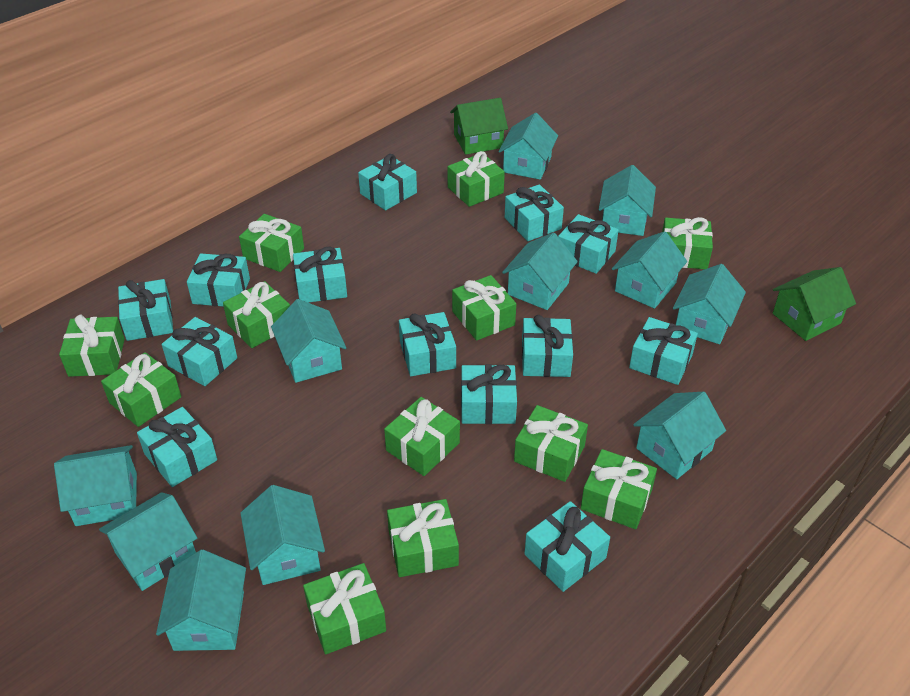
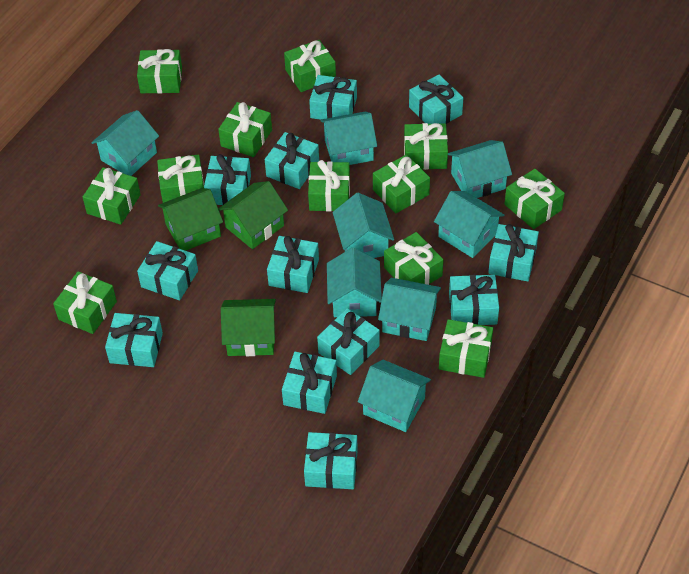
green house: [450,98,508,155] [773,267,856,341] = 2 -> [158,188,223,251] [218,181,288,249] [221,299,276,356] = 3
turquoise gift: [118,279,173,341] [137,407,217,487] [162,317,237,386] [187,253,250,307] [293,247,347,303] [358,154,417,210] [399,312,456,376] [461,364,517,424] [505,184,564,241] [522,315,573,377] [524,501,610,592] [558,214,619,274] [629,317,698,385] = 13 -> [105,313,163,367] [137,241,198,300] [204,154,251,205] [265,132,319,189] [267,236,319,293] [282,352,337,414] [304,432,358,489] [309,75,357,120] [317,308,380,375] [409,75,463,124] [449,275,499,325] [488,224,539,281] = 12
turquoise house: [54,445,137,526] [99,492,197,591] [156,550,246,651] [240,485,325,585] [271,299,346,383] [499,113,558,180] [502,233,578,310] [599,165,656,236] [612,231,687,309] [633,392,726,479] [673,264,746,344] = 11 -> [91,110,159,176] [320,112,377,165] [327,248,382,317] [333,193,394,258] [358,360,431,432] [378,278,441,341] [434,191,504,258] [448,140,512,198] = 8

